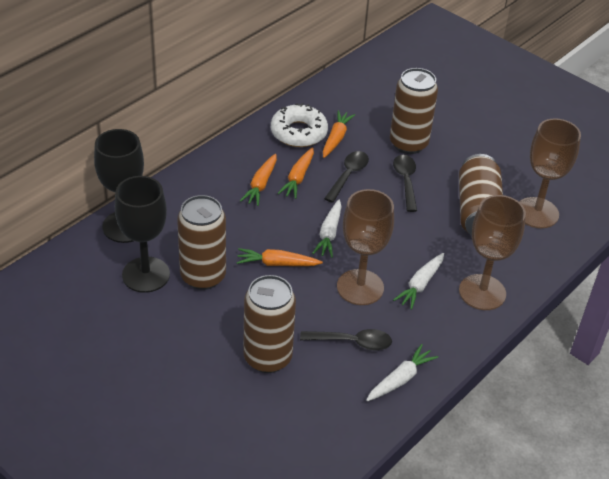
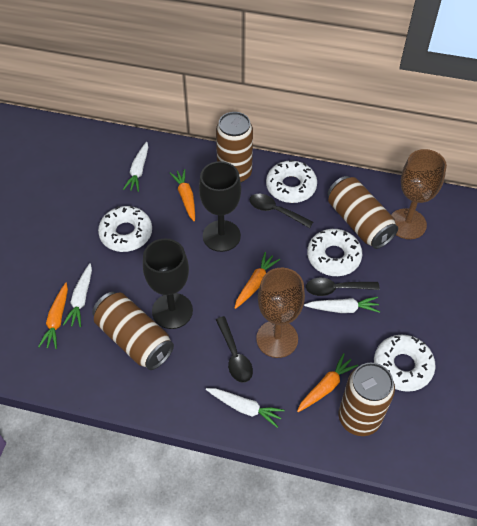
brown goblet: [337,189,394,305] [459,195,526,310] [519,118,581,228] = 3 -> [256,268,305,358] [391,149,447,239] = 2
white carrot: [312,199,342,258] [366,344,438,401] [393,253,444,310] = 3 -> [63,263,92,327] [123,142,148,192] [206,388,285,428] [304,297,380,313] = 4
white donut: [271,103,328,147] = 1 -> [98,206,152,252] [266,160,317,203] [307,229,362,276] [374,335,436,392] = 4

